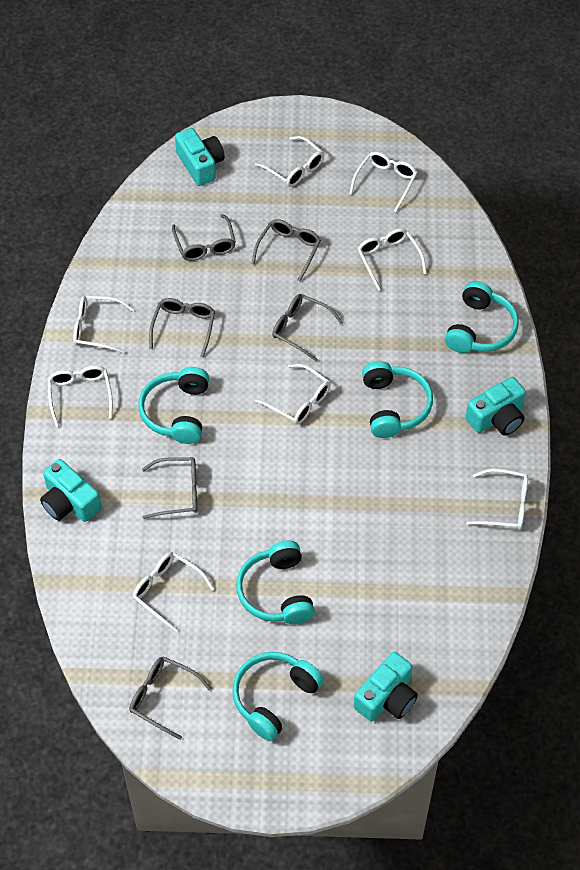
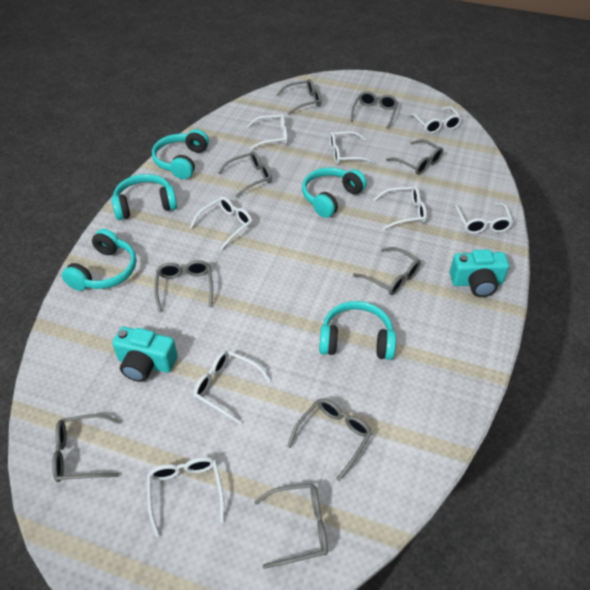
grey glasses: [129,656,211,740] [142,457,197,519] [149,298,215,358] [172,214,236,261] [252,219,321,282] [272,294,343,361] = 6 -> [52,414,121,482] [155,260,213,312] [218,151,272,198] [254,483,328,569] [277,79,322,115] [287,398,372,481] [351,91,398,129] [353,247,421,295] [386,139,443,175] = 9
turquoise camera: [40,459,101,522] [175,128,225,186] [354,652,418,722] [466,377,526,436] = 4 -> [112,327,178,382] [450,249,509,297] = 2

